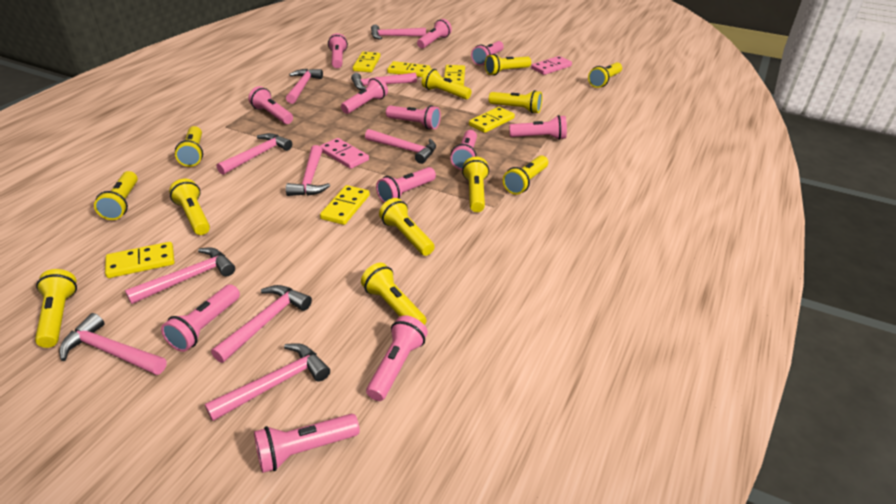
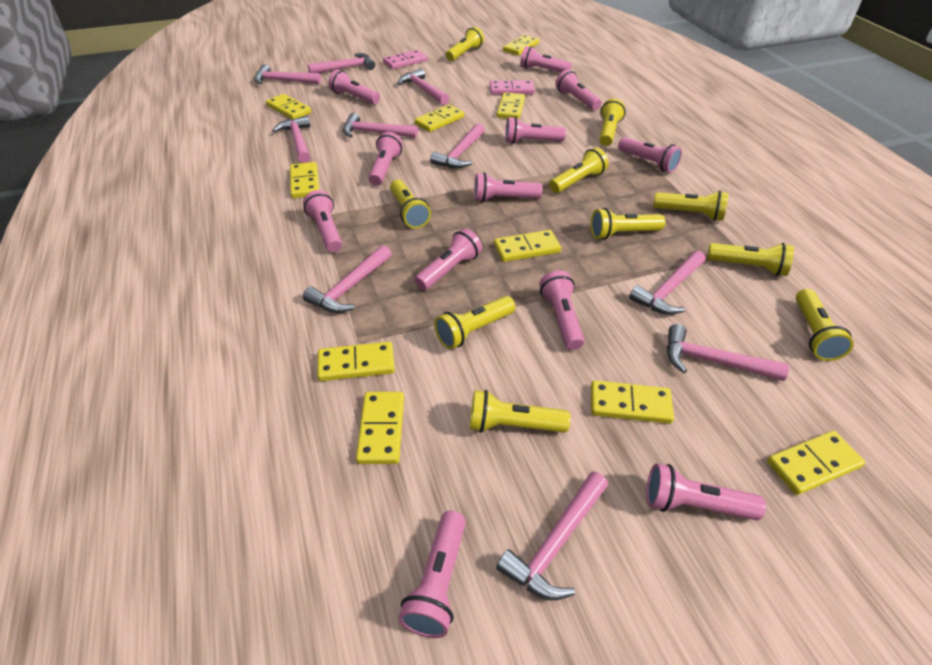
yellow domino: [105,242,174,278] [320,185,370,225] [353,52,380,72] [387,61,430,77] [444,65,465,86] [469,107,515,133] = 6 -> [266,94,311,120] [290,162,319,198] [317,342,395,381] [356,392,404,464] [415,105,464,132] [494,230,561,262] [497,92,525,119] [503,35,539,55] [591,380,674,424] [767,431,865,495] = 10
yellow flashlight: [35,269,77,348] [94,171,138,220] [169,179,210,235] [175,126,203,167] [361,263,426,325] [379,198,435,256] [422,68,472,99] [462,157,489,212] [485,54,531,75] [489,90,542,114] [503,155,548,195] [588,62,622,88] = 12 -> [390,179,431,229] [434,296,515,349] [446,27,484,61] [470,390,570,433] [550,147,609,193] [591,208,665,240] [599,98,626,146] [653,190,729,221] [707,243,794,276] [796,289,854,361] = 10

